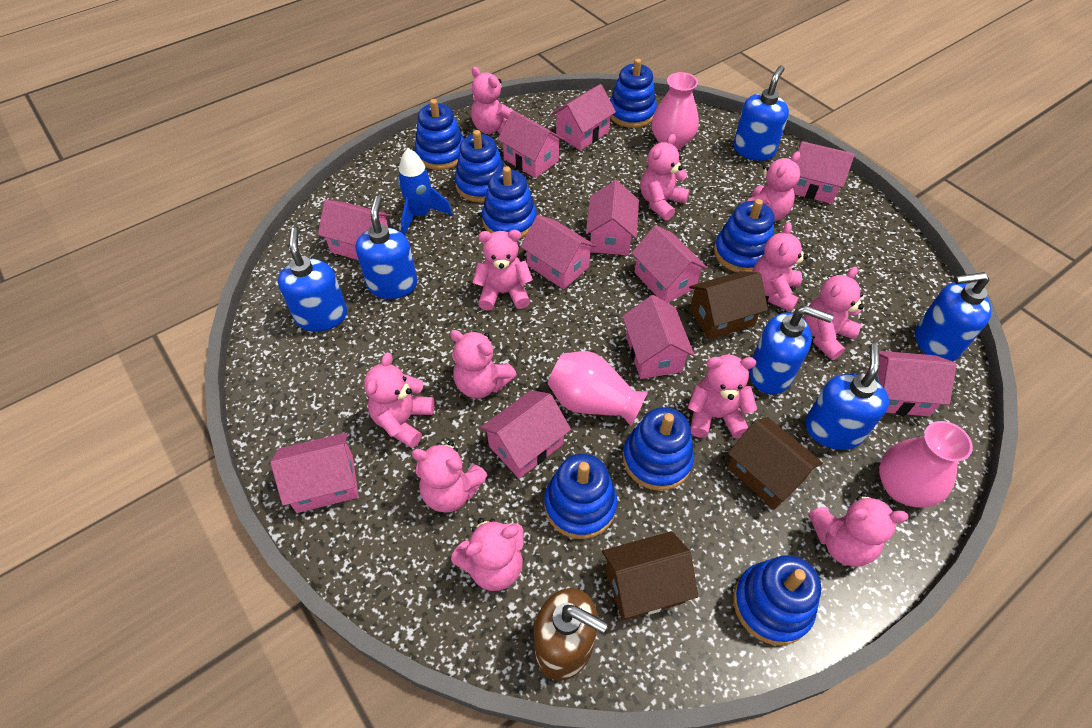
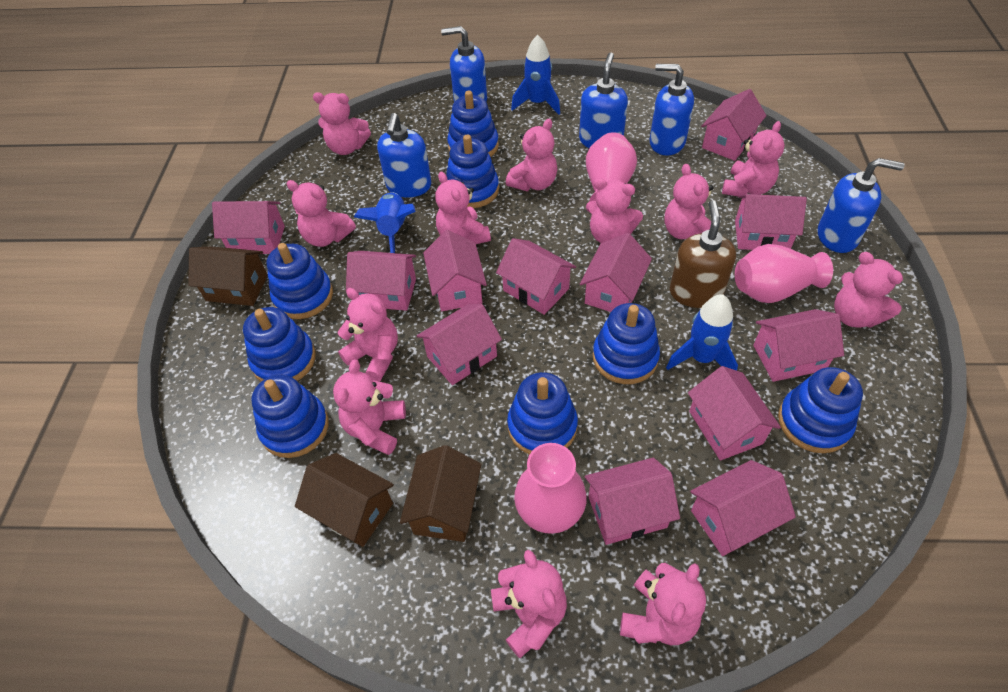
blue rocket: [398,148,452,235] = 1 -> [354,192,416,253] [511,35,560,115] [666,294,738,371] = 3
blue soap dispenser: [278,228,347,332] [356,196,417,299] [733,65,789,161] [749,306,834,395] [805,343,889,450] [915,272,991,362] = 6 -> [377,113,431,197] [441,26,487,102] [579,53,628,148] [650,64,694,156] [818,158,905,253] = 5
pink house: [270,432,359,513] [318,200,391,260] [480,390,571,478] [497,111,564,178] [520,215,596,289] [551,84,616,151] [586,180,639,255] [622,295,694,379] [632,225,708,303] [793,141,855,204] [865,351,957,416] = 11 -> [212,201,285,254] [346,251,416,311] [417,304,502,385] [423,230,487,312] [496,238,576,315] [580,233,652,312] [585,458,680,545] [688,366,781,461] [690,460,796,556] [701,89,767,161] [735,194,807,250] [753,309,844,382] = 12

